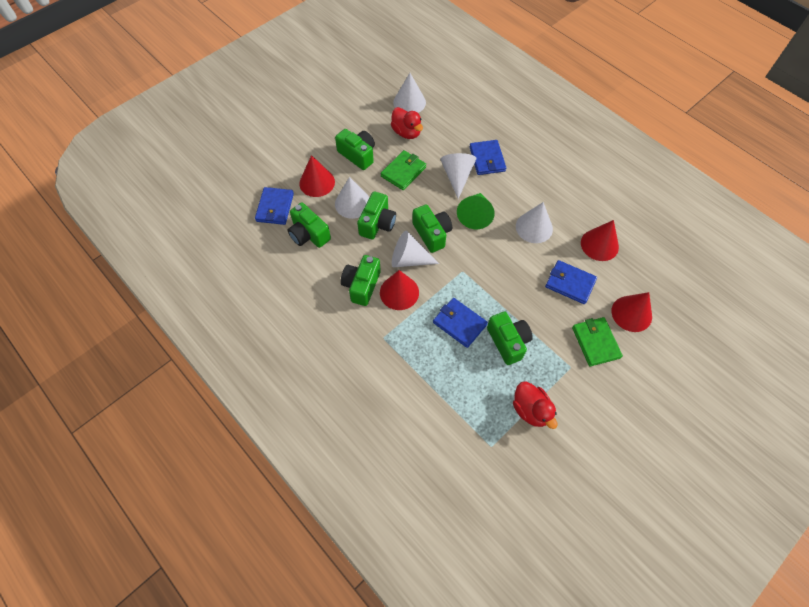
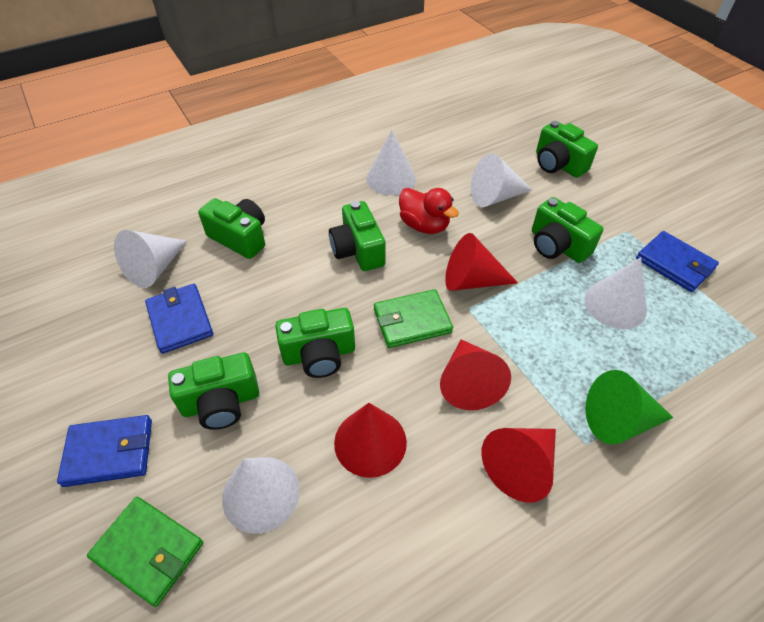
blue wallet: [255,187,294,225] [433,298,488,348] [469,140,506,175] [545,260,597,304] = 4 -> [57,415,152,487] [145,284,213,354] [636,231,719,292] = 3
red duck: [391,107,423,139] [513,381,557,429] = 2 -> [399,188,459,234] = 1

